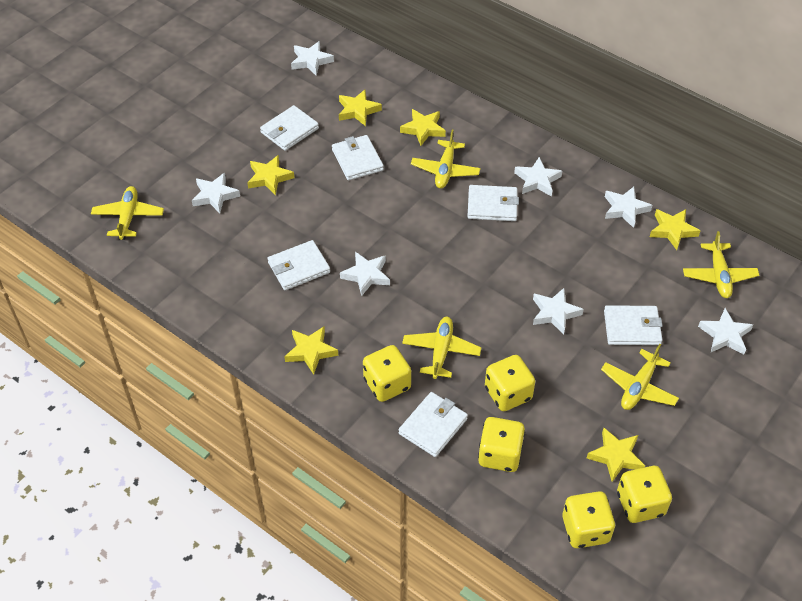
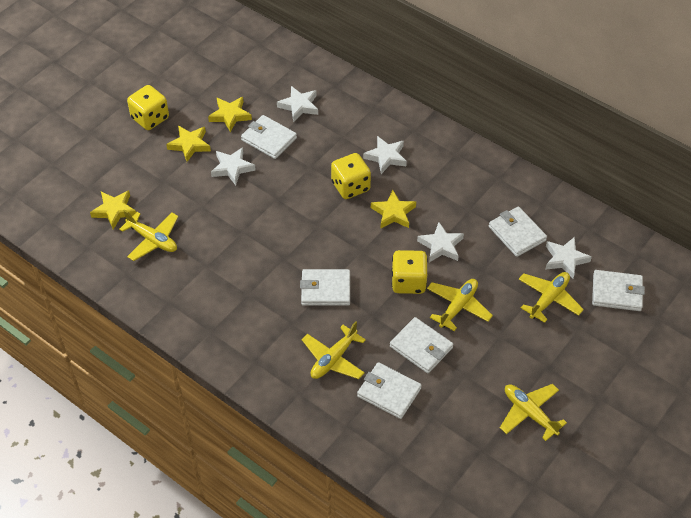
white star: [192,173,240,213] [291,41,334,76] [340,252,390,296] [514,157,562,197] [533,288,584,335] [605,187,652,228] [698,308,753,355] = 7 -> [211,147,256,185] [277,86,318,122] [363,136,407,174] [417,222,464,262] [545,237,592,279] = 5
yellow dice: [363,345,411,402] [478,417,525,472] [485,355,535,411] [563,491,615,548] [617,466,672,523] = 5 -> [127,85,169,130] [331,153,371,199] [392,250,428,294] = 3
yellow star: [247,155,294,195] [284,326,338,374] [339,89,382,126] [400,109,446,146] [587,428,645,482] [650,209,700,250] = 6 -> [90,190,136,229] [166,126,211,162] [208,97,252,132] [371,190,416,228] = 4

